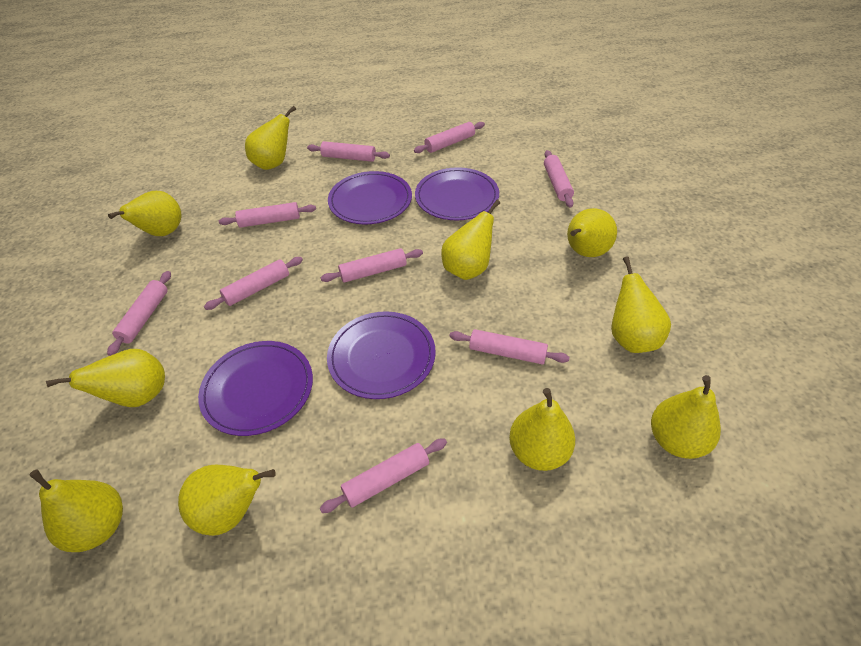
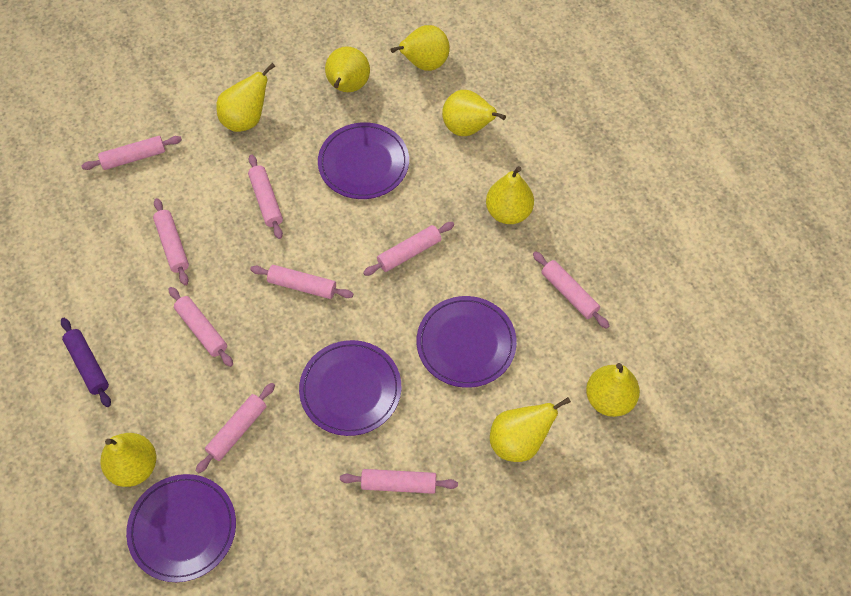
purple rolling pin: none = 0 -> [61,318,111,407] = 1
yellow pear: [29,469,123,552] [46,349,165,407] [108,191,181,236] [178,465,276,536] [245,106,296,170] [441,200,500,280] [509,388,575,471] [567,208,617,257] [611,256,671,353] [651,375,721,459] = 10 -> [100,433,156,487] [216,63,276,132] [325,46,370,92] [390,25,450,71] [442,90,506,136] [486,166,534,224] [490,397,571,462] [586,363,640,417] = 8

